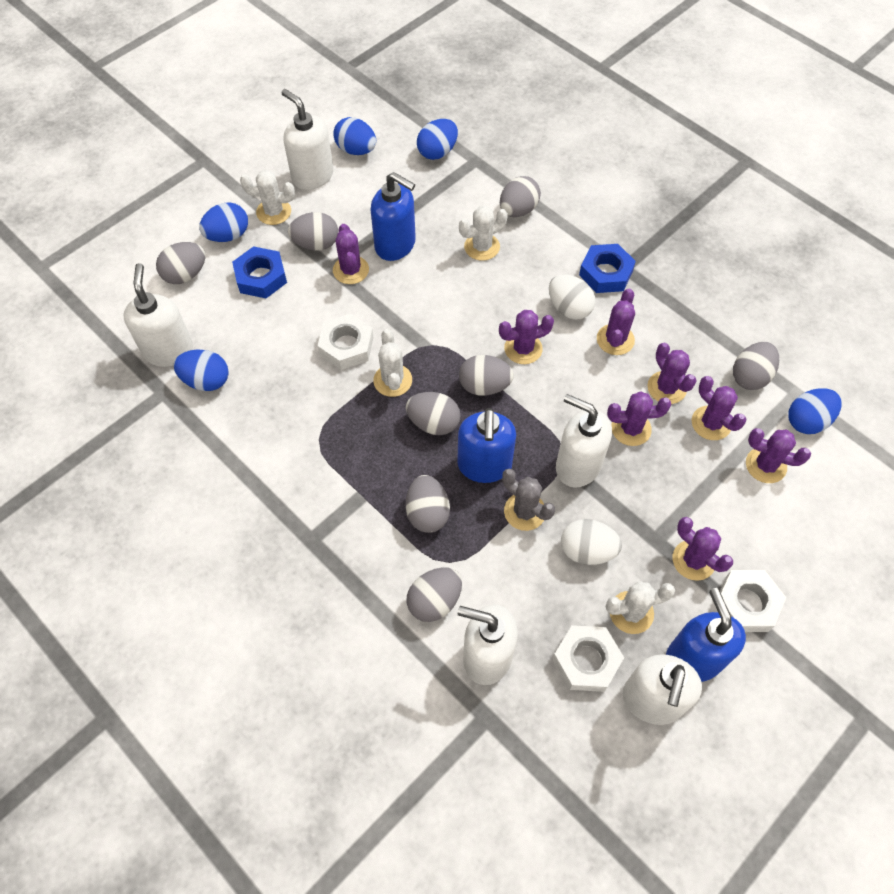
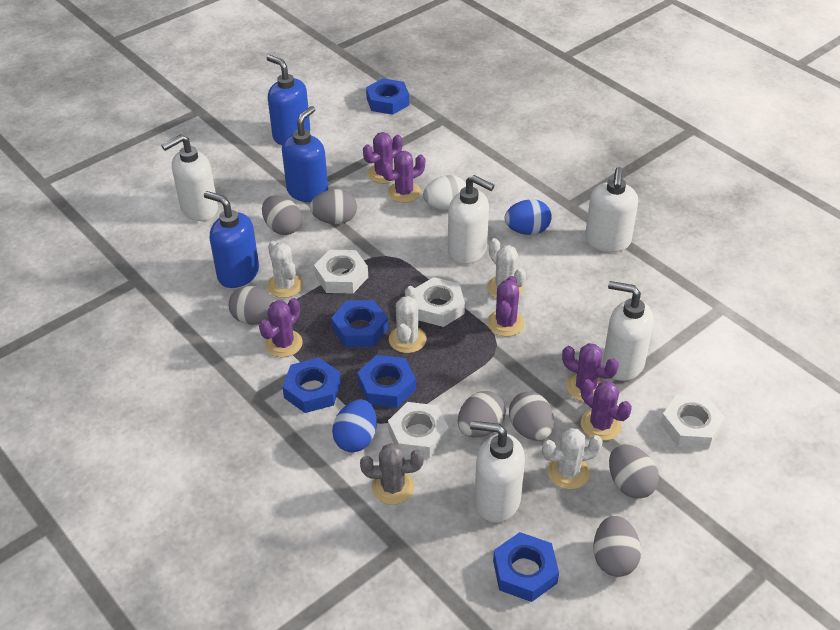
blue egg: [173,350,229,391] [199,202,248,242] [333,117,376,155] [417,119,458,160] [788,388,842,434] = 5 -> [332,400,377,452] [505,199,552,235] = 2
blue nut: [232,246,287,298] [579,244,636,293] = 2 -> [282,358,341,413] [331,300,388,347] [357,355,416,408] [366,78,409,115] [493,532,559,602] = 5
grey egg: [156,242,205,284] [288,212,338,251] [406,392,461,435] [406,475,450,533] [406,567,462,622] [459,355,514,396] [500,176,541,217] [733,342,779,390] = 8 -> [229,286,276,325] [262,195,302,235] [310,189,357,224] [458,391,506,438] [509,391,554,441] [593,515,641,577] [609,444,659,499] = 7
purple cactus: [333,224,369,284] [499,310,554,364] [597,288,635,355] [607,392,671,446] [647,343,697,404] [673,517,733,581] [692,376,746,440] [746,428,811,483] = 8 -> [259,298,303,357] [363,132,403,184] [381,151,425,203] [487,276,525,337] [562,343,619,402] [581,379,632,441] = 6
white egg: [549,275,595,320] [561,519,622,565] = 2 -> [423,175,466,210] = 1
white nut: [318,313,374,370] [553,625,624,692] [714,570,786,632] = 3 -> [314,250,368,293] [388,402,449,458] [415,277,465,327] [660,394,725,449] = 4

